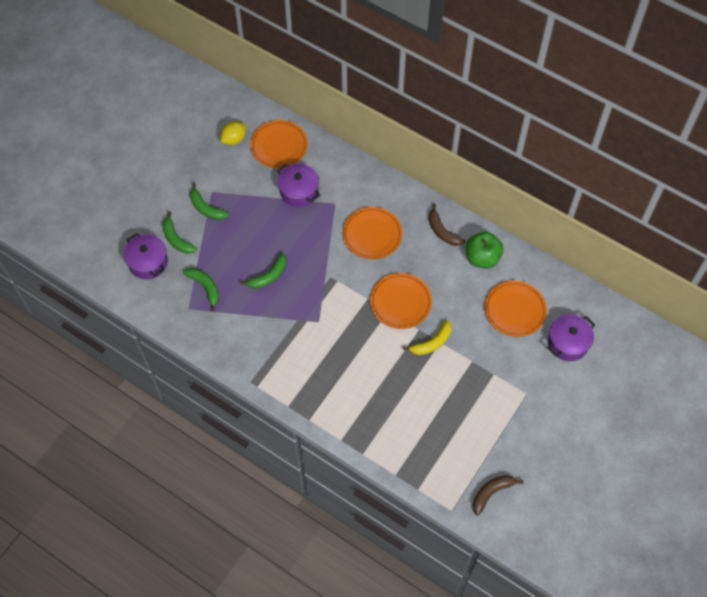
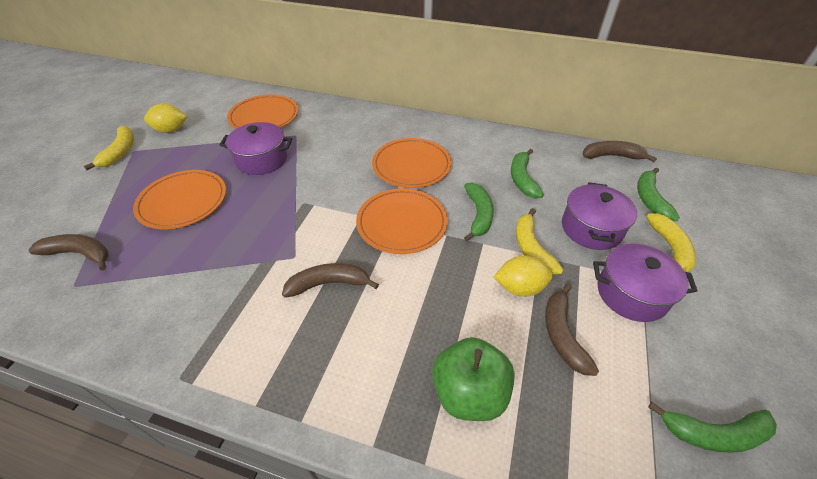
brown banana: [429,204,465,246] [473,475,524,516] = 2 -> [28,234,109,271] [282,263,379,298] [545,284,599,376] [583,141,657,162] = 4
yellow banana: [403,320,452,355] = 1 -> [84,126,134,170] [516,208,563,275] [646,213,696,272] = 3
yellow lemon: [220,122,246,145] = 1 -> [144,103,187,133] [494,255,553,297] = 2

